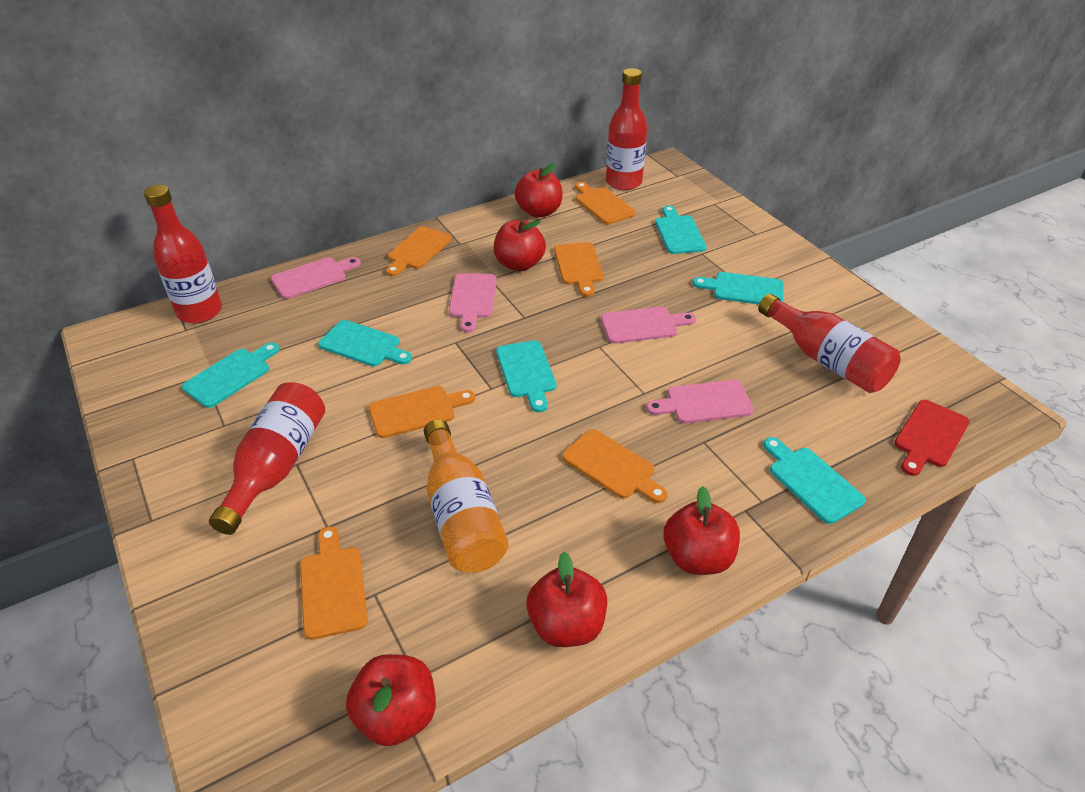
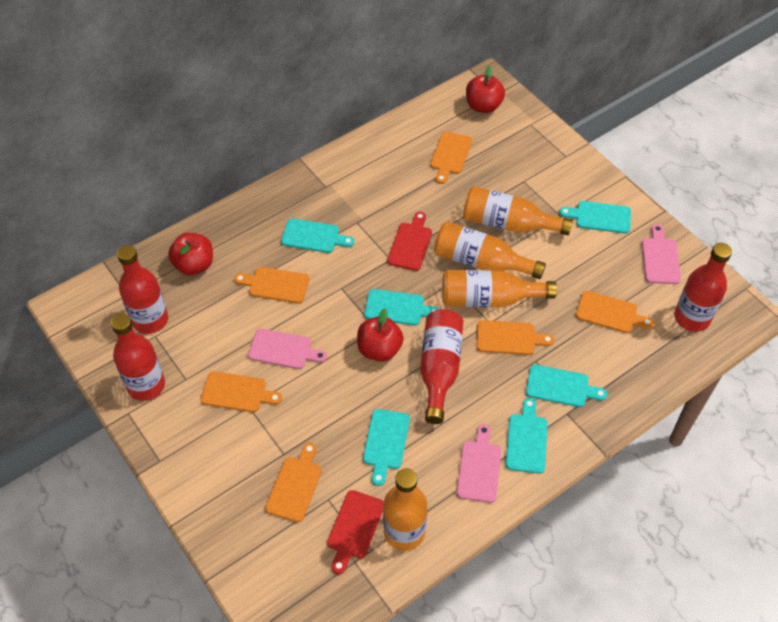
orange bottle: [424,419,509,573] = 1 -> [383,468,427,551] [434,221,546,279] [442,270,557,308] [463,186,573,235] = 4
pink cutting board: [271,257,361,299] [449,273,497,333] [601,307,696,344] [646,380,754,423] = 4 -> [248,329,327,369] [457,424,501,503] [642,224,681,284] = 3
red apple: [346,654,436,746] [494,220,546,271] [515,163,563,218] [526,552,607,647] [664,486,740,575] = 5 -> [168,233,213,275] [357,309,404,362] [466,66,505,113] = 3
red cutting board: [894,400,970,476] = 1 -> [327,490,384,574] [387,212,432,271] = 2

